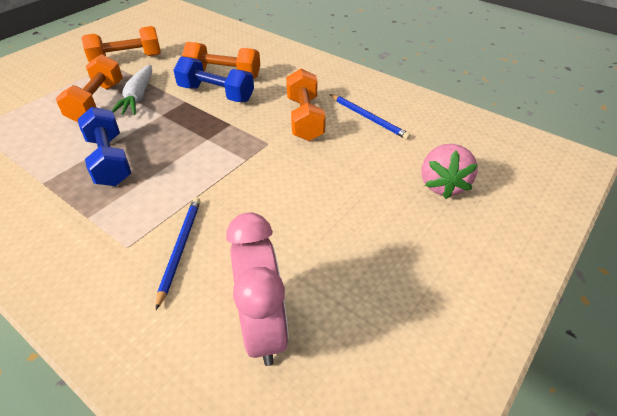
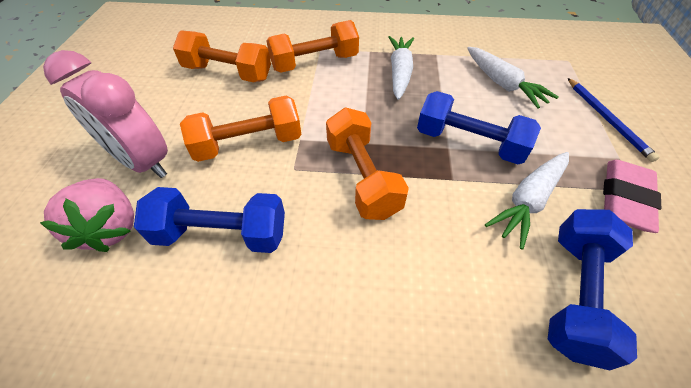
blue dumbbell: [78,107,131,186] [173,56,254,102] = 2 -> [134,187,285,253] [417,91,541,164] [548,209,637,370] = 3
blue pencil: [156,197,200,310] [330,94,410,140] = 2 -> [568,78,660,162] = 1
pink eraser: none = 0 -> [603,160,661,233] = 1
white carrot: [112,65,152,115] = 1 -> [389,36,414,100] [467,47,558,109] [485,152,569,249] = 3

